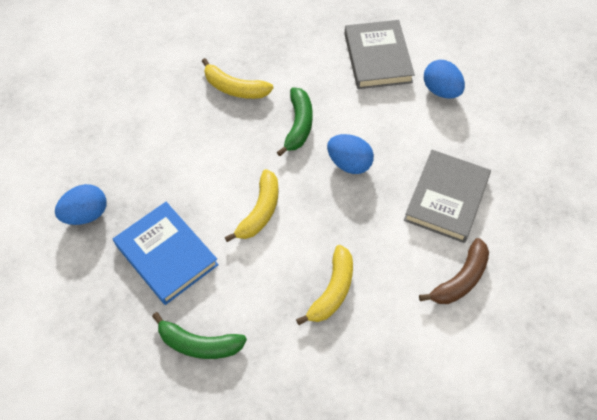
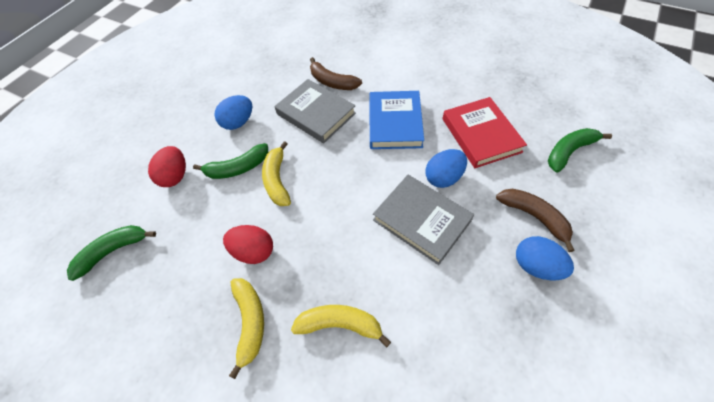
brown banana: [419,238,489,304] = 1 -> [310,57,362,90] [496,189,575,252] = 2
green banana: [152,312,247,359] [277,87,313,156] = 2 -> [67,225,156,281] [193,143,268,179] [548,128,612,172] = 3
red book: none = 0 -> [442,97,527,168] = 1
red egg: none = 0 -> [148,146,186,187] [223,225,273,264] = 2

